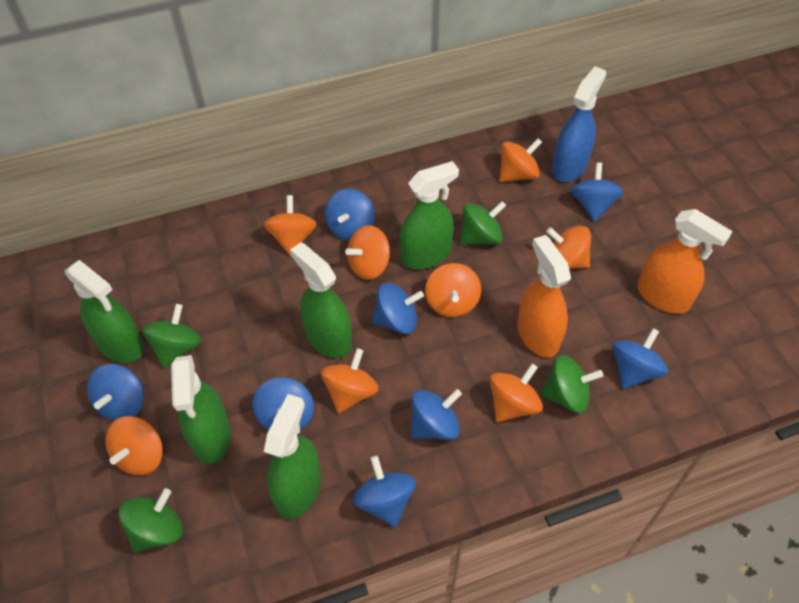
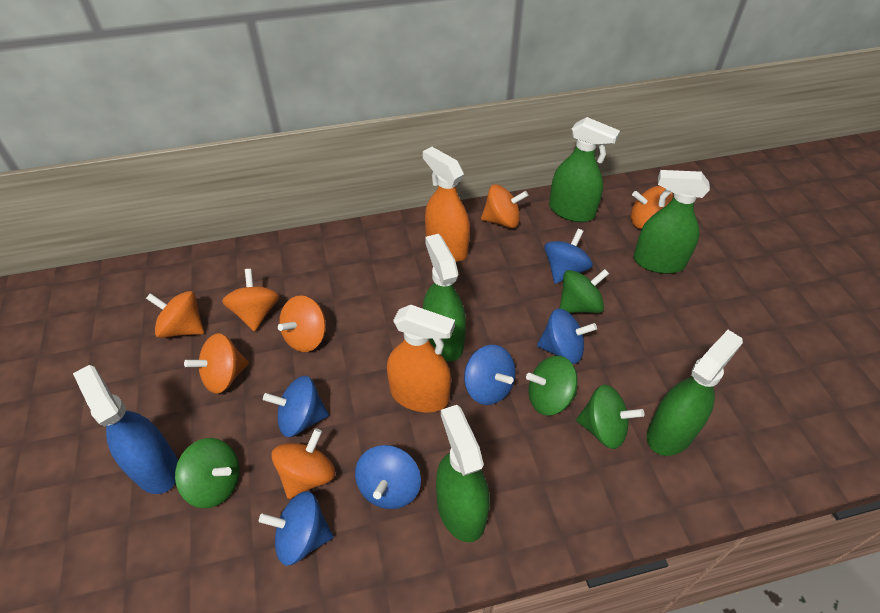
blue spinning top: [87,364,144,420] [252,377,314,430] [325,189,375,241] [353,456,416,527] [372,283,424,334] [411,389,462,440] [571,163,624,222] [612,328,668,389] = 8 -> [259,491,333,566] [263,376,329,437] [355,445,421,509] [464,345,516,405] [537,308,597,364] [544,229,593,284] = 6
orange spinning top: [105,416,163,475] [263,195,317,256] [321,348,379,414] [345,225,390,280] [425,263,481,317] [490,364,543,422] [499,138,542,182] [546,226,591,269] = 8 -> [146,291,204,338] [184,333,249,394] [222,269,279,332] [271,428,335,499] [278,295,326,352] [481,184,528,228] [631,186,673,229] = 7

